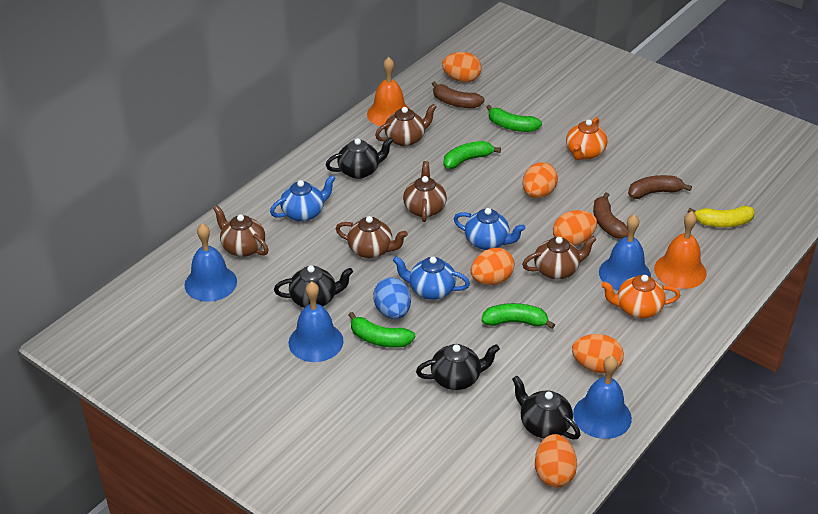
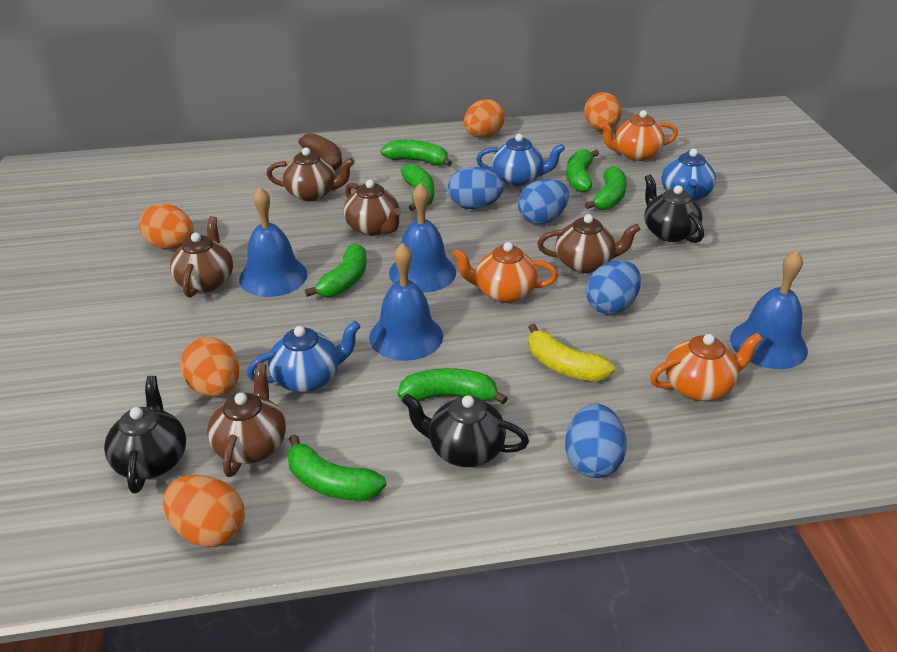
black teapot: [274,265,353,308] [326,138,393,179] [416,344,500,390] [512,376,581,439] = 4 -> [104,376,186,494] [402,394,529,467] [644,174,704,243] = 3
blue egg: [373,277,411,319] = 1 -> [448,167,504,209] [518,179,569,224] [565,404,627,478] [586,260,641,315] = 4
brown banana: [432,81,485,108] [593,193,628,239] [628,175,692,199] = 3 -> [299,133,342,171] = 1
green banana: [348,312,415,348] [444,141,501,169] [481,303,555,329] [486,105,542,132] = 4 -> [288,434,387,501] [305,243,367,297] [380,140,452,167] [398,368,508,404] [401,164,434,211] [566,149,599,192] [585,166,627,210] = 7
orange bell: [367,57,410,126] [654,211,706,289] = 2 -> none = 0
orange egg: [442,52,482,82] [471,248,515,285] [523,162,558,198] [535,434,577,487] [553,210,597,246] [572,334,624,374] = 6 -> [139,203,194,249] [163,475,245,547] [180,337,239,397] [464,99,505,138] [584,92,622,131] = 5
orange teapot: [566,117,607,160] [601,275,680,318] = 2 -> [452,242,558,303] [600,110,678,161] [650,333,763,401] = 3

